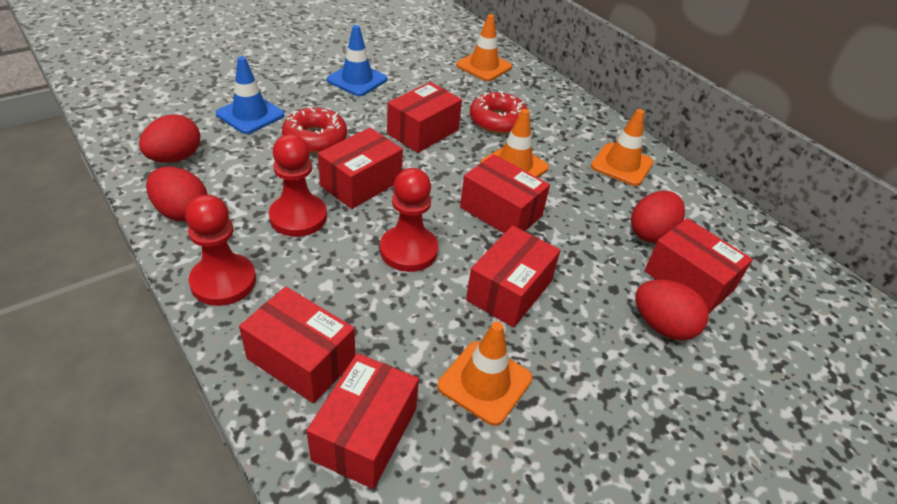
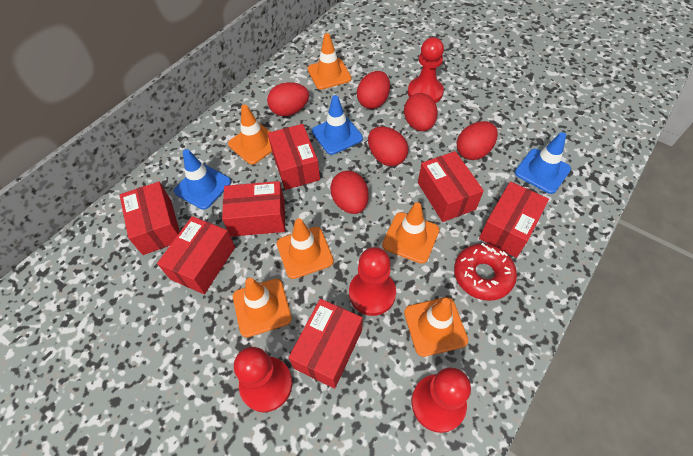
blue traffic cone: [216,56,284,134] [327,25,387,96] = 2 -> [174,149,231,210] [312,95,363,155] [515,132,571,194] = 3
orange traffic cone: [438,322,532,426] [456,14,512,81] [481,109,549,178] [591,109,654,186] = 4 -> [228,105,272,164] [233,278,292,337] [277,218,334,279] [308,33,352,90] [382,202,440,264] [404,297,468,357] = 6
red donut: [282,106,347,153] [470,91,528,134] = 2 -> [454,243,517,301] = 1
red egg: [139,114,200,163] [146,166,208,222] [631,191,685,243] [635,280,709,340] = 4 -> [267,82,309,116] [330,170,369,214] [357,71,390,109] [368,126,408,166] [404,93,438,131] [457,121,498,160] = 6
red pawn: [185,195,256,306] [269,134,327,237] [380,168,438,272] = 3 -> [234,347,292,412] [349,247,396,316] [408,37,444,103] [412,368,471,433] = 4

